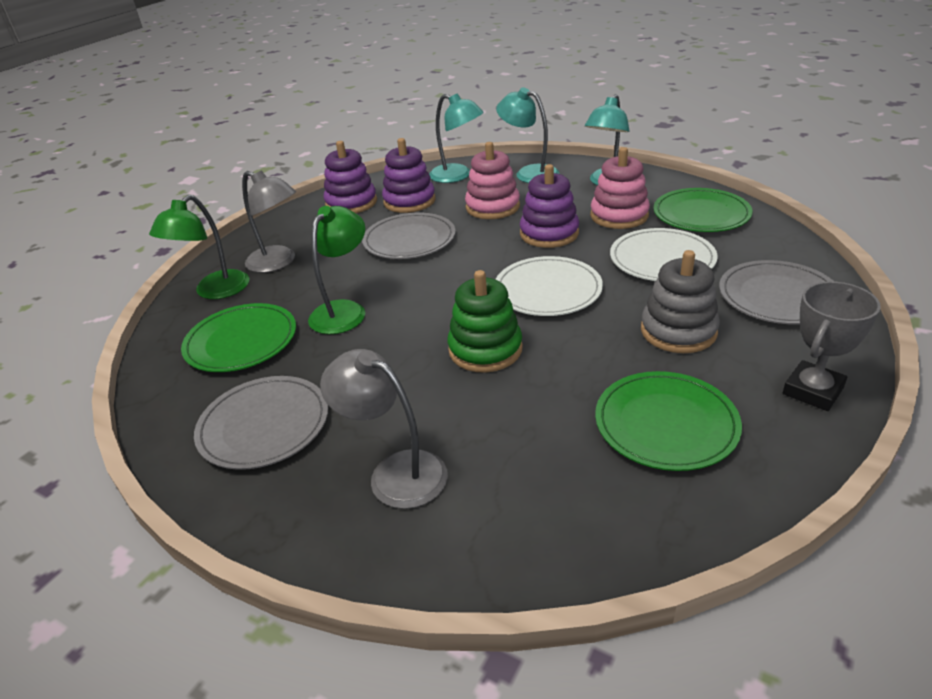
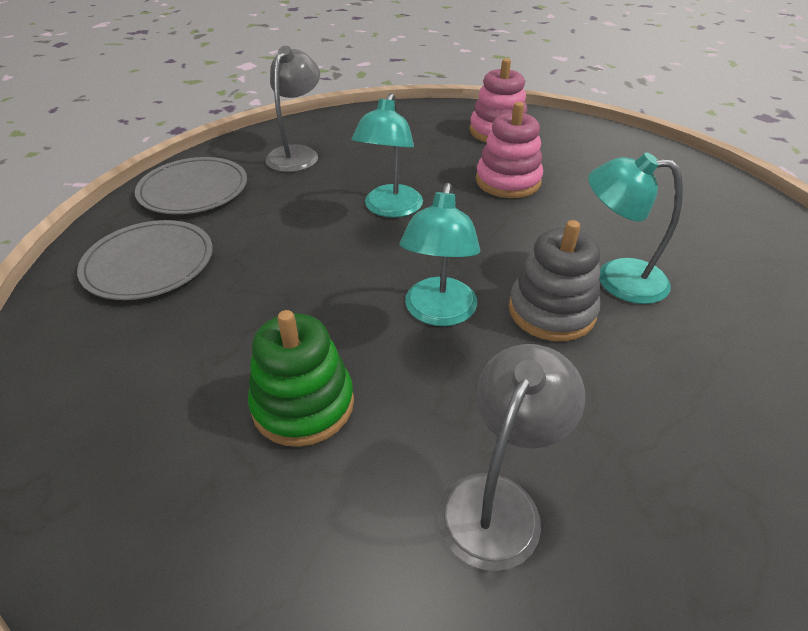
green lamp: [149,195,249,299] [308,206,365,334] = 2 -> none = 0
green plate: [181,303,296,372] [595,371,742,471] [654,188,753,232] = 3 -> none = 0
grey plate: [194,376,328,470] [362,213,455,259] [719,260,834,325] = 3 -> [77,220,213,300] [135,157,247,214] = 2
grey trophy: [783,281,881,411] = 1 -> none = 0
purple stacking toy: [324,141,377,213] [382,138,436,213] [520,164,579,248] = 3 -> none = 0
white plate: [495,256,603,316] [610,228,718,281] = 2 -> none = 0

